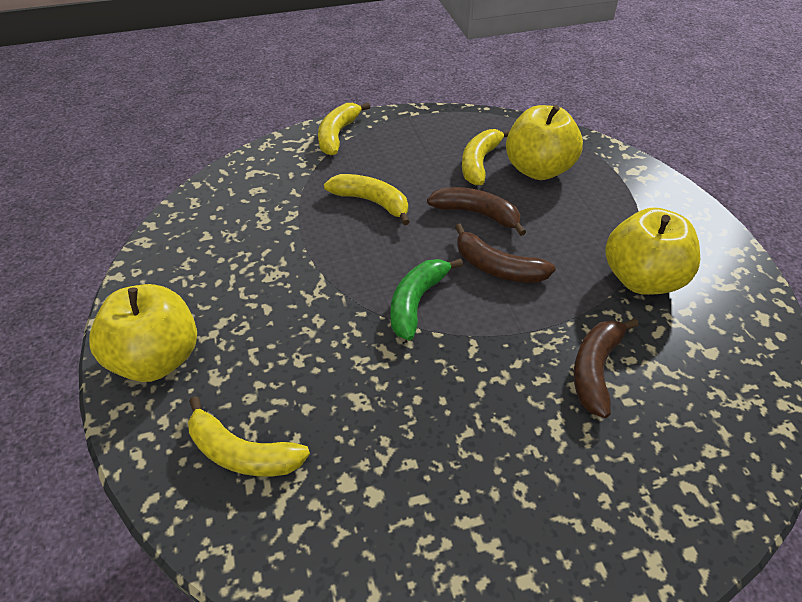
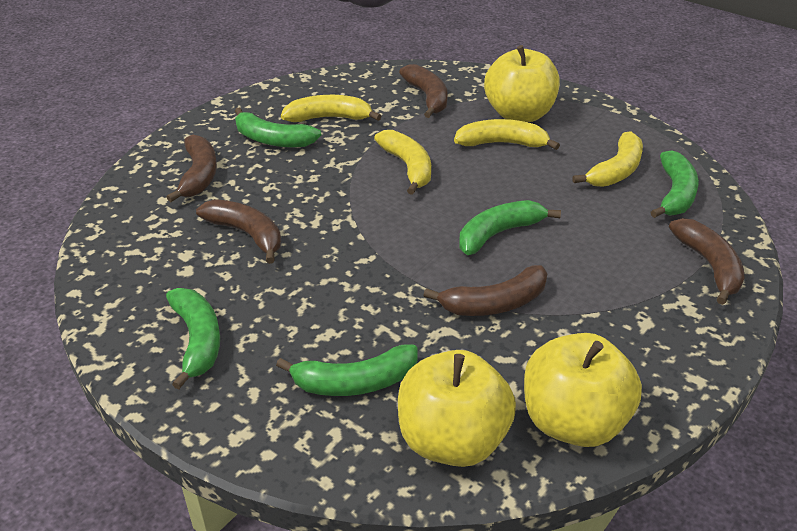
brown banana: [427,187,526,236] [455,224,556,283] [574,318,638,418] = 3 -> [166,134,217,202] [196,199,281,264] [399,64,448,118] [423,265,548,316] [669,218,745,305] = 5
green banana: [390,258,463,341] = 1 -> [166,288,220,389] [235,107,321,147] [276,344,418,396] [459,200,561,255] [651,151,699,218] = 5

